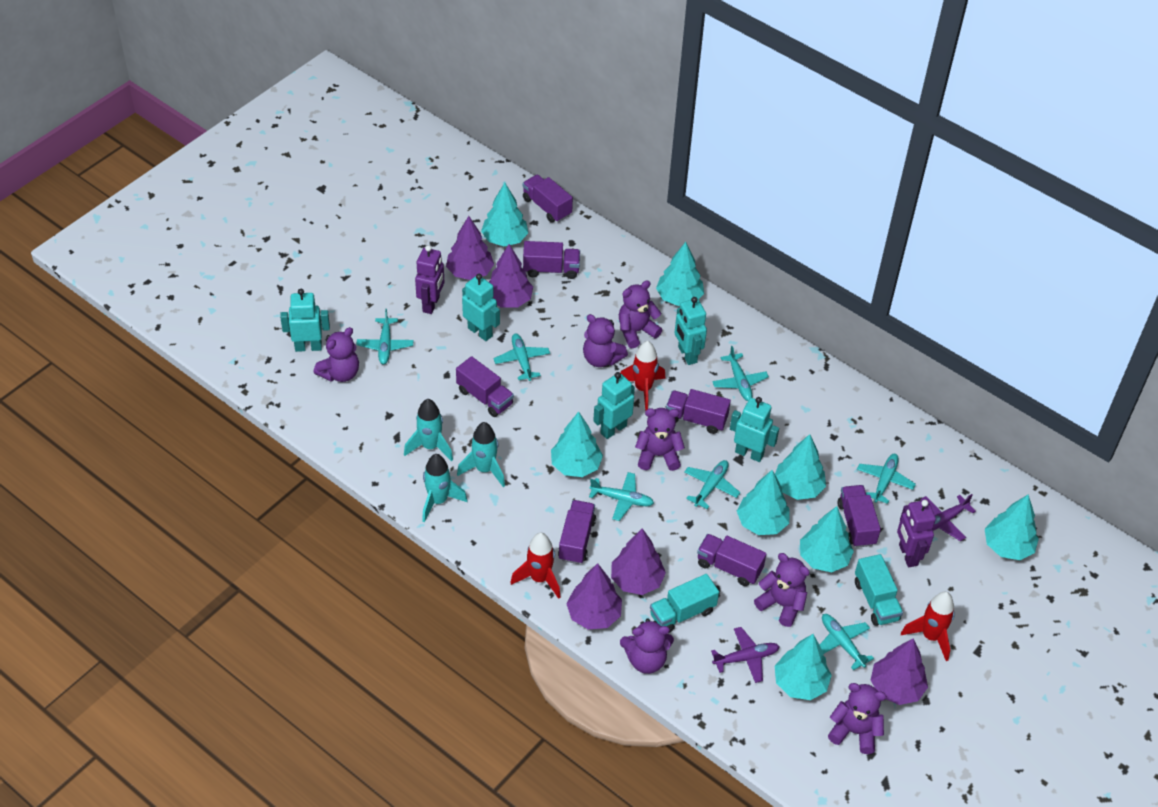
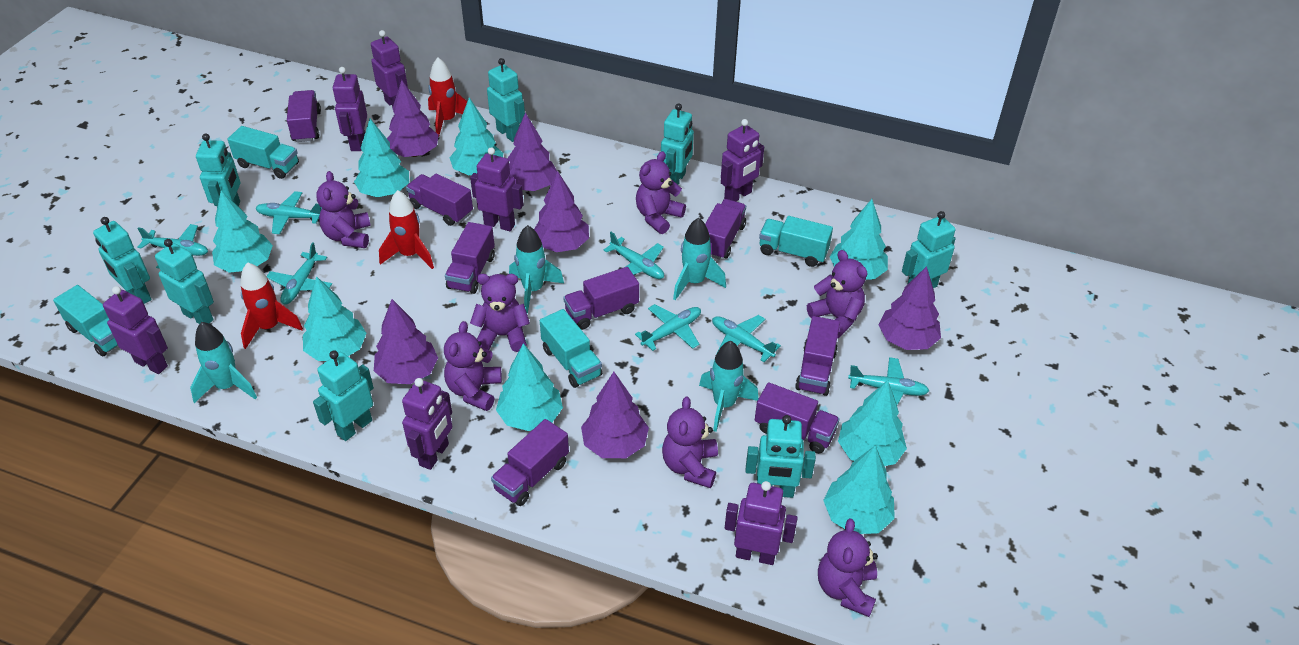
purple plane: [711,627,780,683] [920,494,976,541] = 2 -> none = 0
purple robot: [415,245,444,314] [897,500,936,567] = 2 -> [103,286,168,374] [333,67,367,151] [371,30,408,108] [402,378,453,470] [470,147,524,231] [721,119,764,201] [725,481,798,565] = 7
purple tree: [446,216,494,280] [489,244,533,308] [566,563,622,629] [611,528,666,595] [870,638,928,705] = 5 -> [374,299,438,384] [387,80,439,157] [508,112,557,191] [534,171,589,252] [581,372,649,458] [878,266,941,350] = 6
purple truck: [456,356,514,417] [523,174,573,223] [523,241,580,279] [558,500,596,564] [666,389,731,434] [697,534,766,586] [838,485,881,548] = 7 -> [287,90,321,142] [406,174,473,226] [445,222,495,294] [491,419,569,506] [563,267,639,330] [705,199,746,259] [755,382,840,454] [795,316,840,396] = 8
turquoise robot: [280,289,330,352] [462,274,500,341] [593,372,635,439] [675,297,707,365] [730,397,779,462] = 5 -> [93,217,152,304] [155,239,214,324] [196,134,240,207] [313,350,374,441] [487,58,525,142] [661,103,694,185] [746,415,816,498] [902,211,956,288] = 8
turquoise rocket: [404,399,453,462] [422,454,467,522] [457,422,505,487] = 3 -> [190,322,257,403] [509,225,564,314] [673,217,726,300] [699,341,758,432] = 4
turquoise truck: [650,574,719,633] [855,554,903,626] = 2 -> [53,285,118,357] [228,126,299,179] [540,309,602,388] [759,216,833,267] = 4

